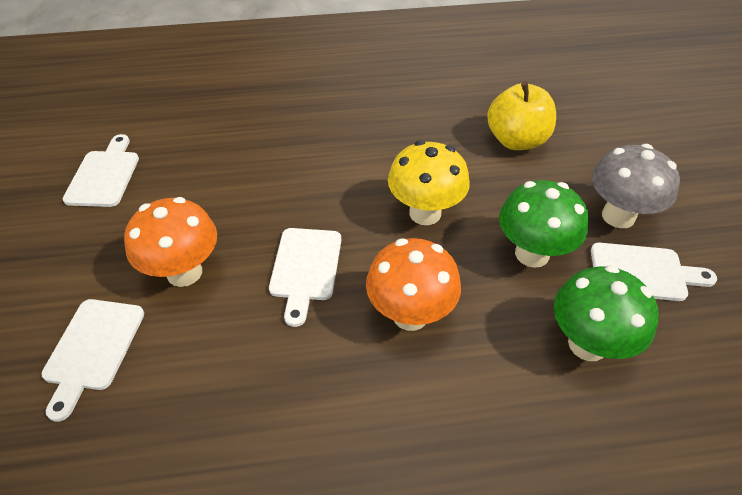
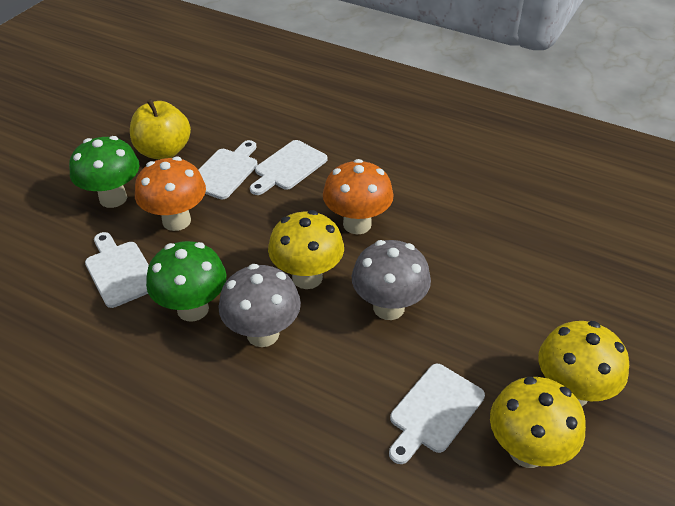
grey mushroom: [592,144,680,229] = 1 -> [219,264,301,347] [352,240,431,320] = 2
yellow mushroom: [388,141,470,225] = 1 -> [268,210,344,289] [490,377,586,468] [538,321,629,406] = 3

